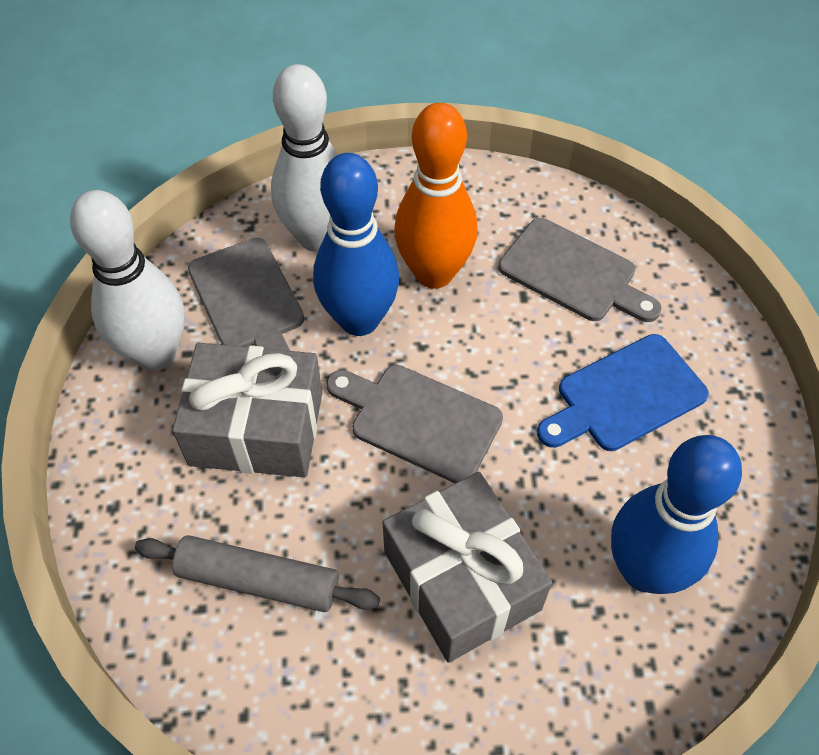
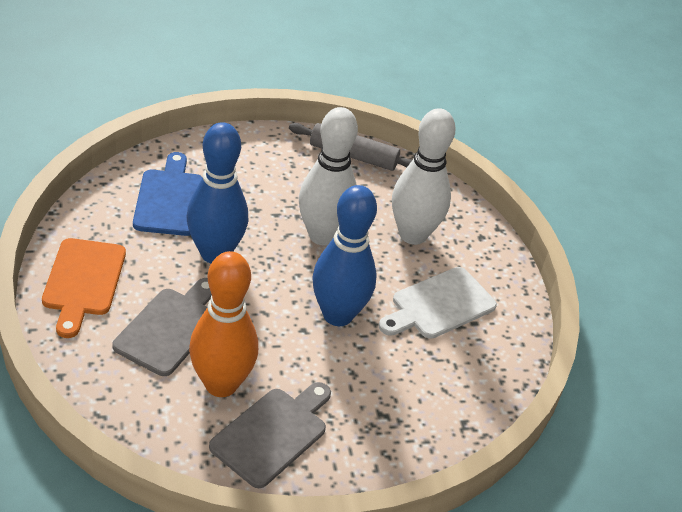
grey cutting board: [188,238,304,351] [326,365,503,483] [498,218,662,322] = 3 -> [112,278,212,376] [209,382,331,488] = 2
grey gift: [172,343,323,478] [383,472,552,663] = 2 -> none = 0
orange cutting board: none = 0 -> [42,238,126,338] = 1
white cutting board: none = 0 -> [379,267,497,339] = 1

